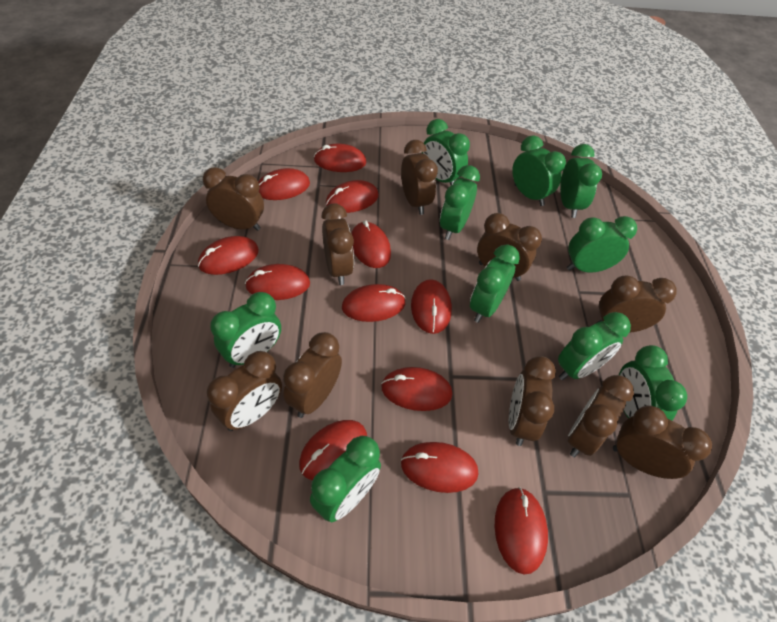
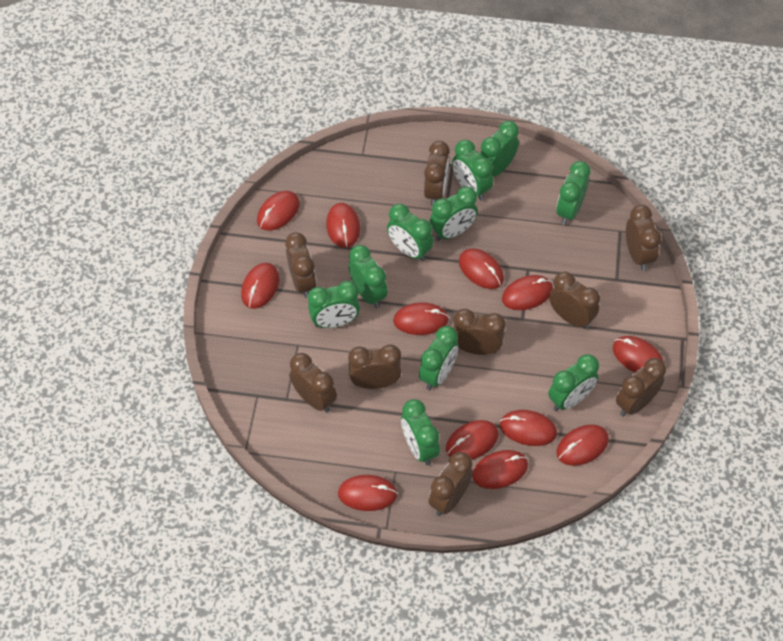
brown clock: [203,167,264,231] [207,351,282,431] [283,332,342,418] [321,204,354,285] [401,140,438,215] [477,213,542,281] [509,356,556,446] [568,375,634,457] [597,275,677,333] [613,406,712,479] = 10 -> [285,232,317,298] [289,353,337,413] [348,344,401,389] [424,141,450,206] [428,452,473,516] [454,309,506,355] [549,272,600,329] [616,358,666,417] [626,205,661,271] = 9

